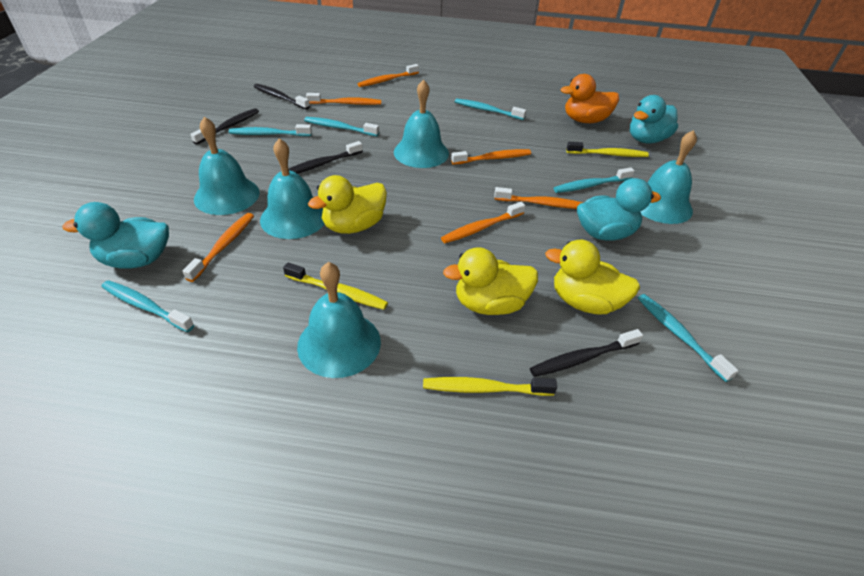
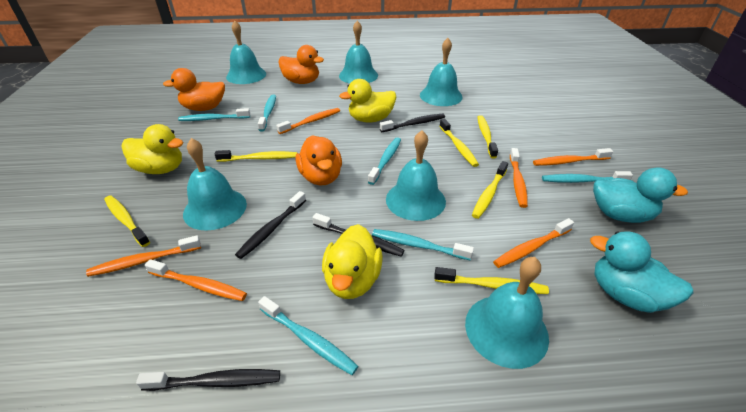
orange duck: [561,74,619,123] = 1 -> [163,68,225,111] [278,45,324,84] [296,135,342,186] = 3
turquoise bell: [194,117,260,215] [260,138,324,239] [297,262,381,378] [394,79,449,168] [641,130,697,224] = 5 -> [183,138,247,231] [226,20,266,84] [339,21,378,83] [386,130,446,221] [420,38,463,106] [465,257,549,369] = 6
turquoise duck: [63,202,169,269] [577,178,661,240] [630,95,678,144] = 3 -> [590,231,694,313] [593,167,688,223] = 2
yellow toothbrush: [283,262,388,310] [423,377,557,396] [566,142,649,157] = 3 -> [104,195,150,247] [215,150,297,162] [434,267,549,294] [439,119,479,167] [472,161,508,219] [477,115,498,159] = 6

